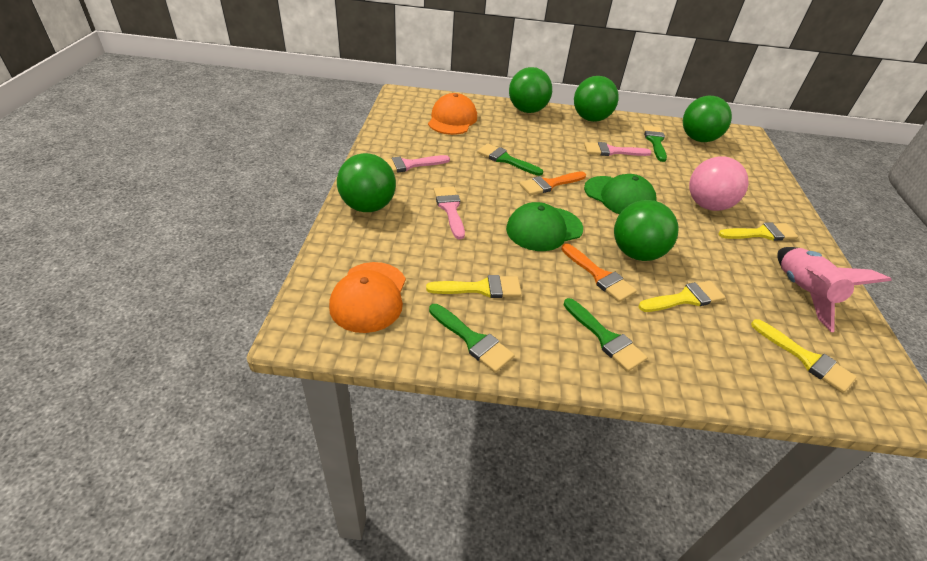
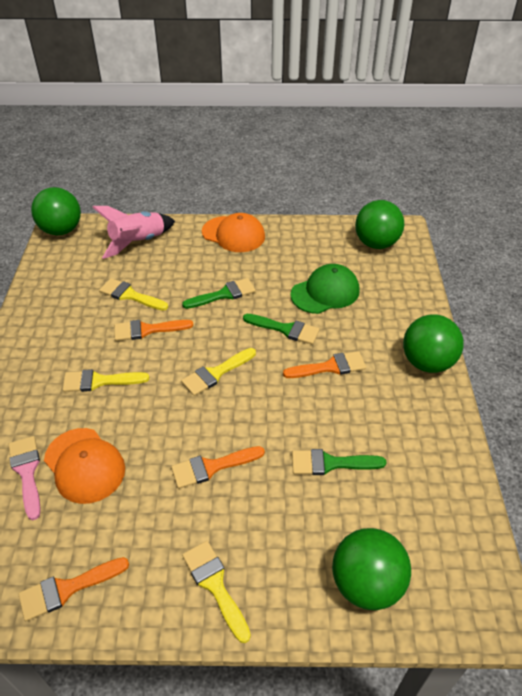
green ball: [337,153,396,212] [509,67,552,113] [574,76,619,122] [614,200,679,261] [683,96,732,142] = 5 -> [31,187,81,235] [332,528,411,610] [355,200,404,249] [403,314,464,373] = 4
green brush: [429,304,515,373] [477,143,543,176] [564,298,647,372] [643,125,667,162] = 4 -> [182,278,256,309] [243,314,320,345] [292,449,386,475] = 3
green cap: [506,202,583,251] [584,174,657,214] = 2 -> [290,264,359,314] = 1
orange brush: [520,171,586,195] [561,243,637,302] = 2 -> [19,557,129,621] [114,320,193,341] [171,446,265,489] [283,351,366,378] = 4
pink ball: [689,157,749,211] = 1 -> none = 0
pink brush: [385,155,450,173] [434,187,465,239] [584,142,652,156] = 3 -> [9,436,41,520] = 1

